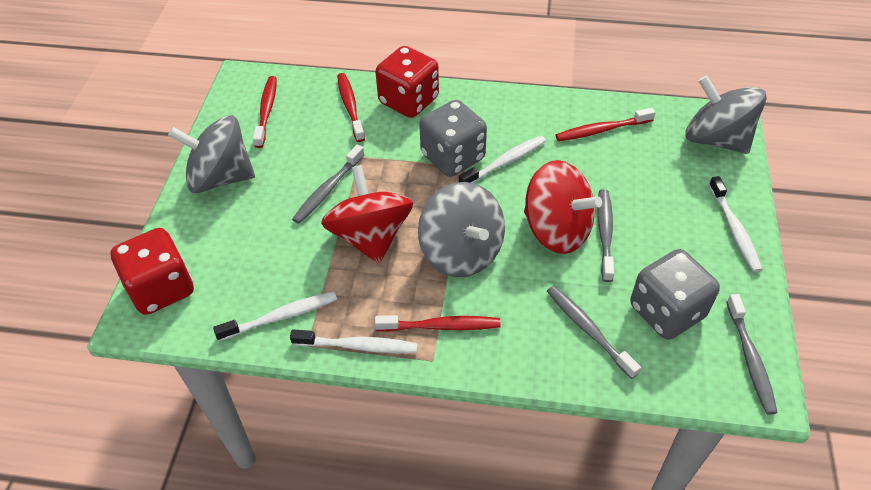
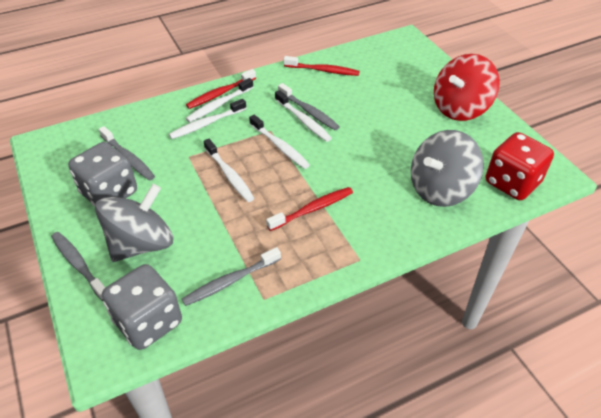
grey spinning top: [168,115,255,193] [418,182,505,277] [686,75,767,154] = 3 -> [95,184,173,262] [411,130,484,207] = 2
red dice: [110,228,194,315] [375,46,439,118] = 2 -> [486,132,554,200] = 1
red spinning top: [321,165,413,264] [524,160,602,254] = 2 -> [434,54,500,121] = 1
red toothbrush: [253,76,277,148] [337,73,365,142] [375,315,501,332] [556,108,655,141] = 4 -> [186,69,256,109] [266,187,353,231] [284,56,360,76] = 3
white toothbrush: [213,292,337,341] [290,329,418,353] [459,136,546,183] [709,176,763,272] = 4 -> [169,99,247,139] [186,78,253,123] [204,139,254,202] [249,115,310,169] [275,90,332,142] = 5

